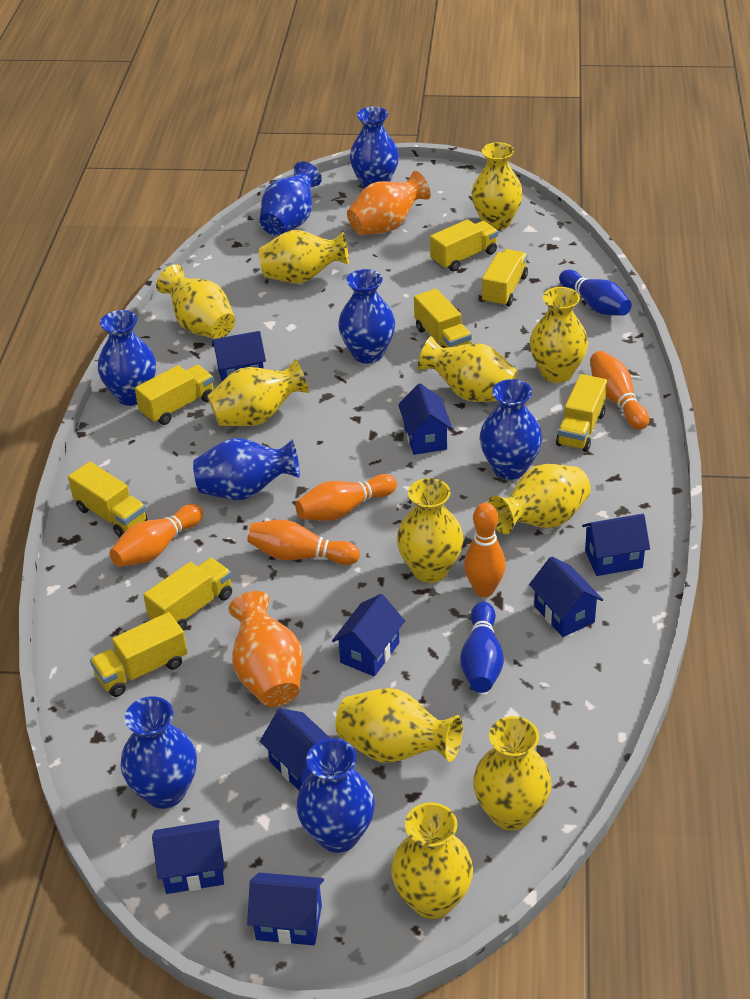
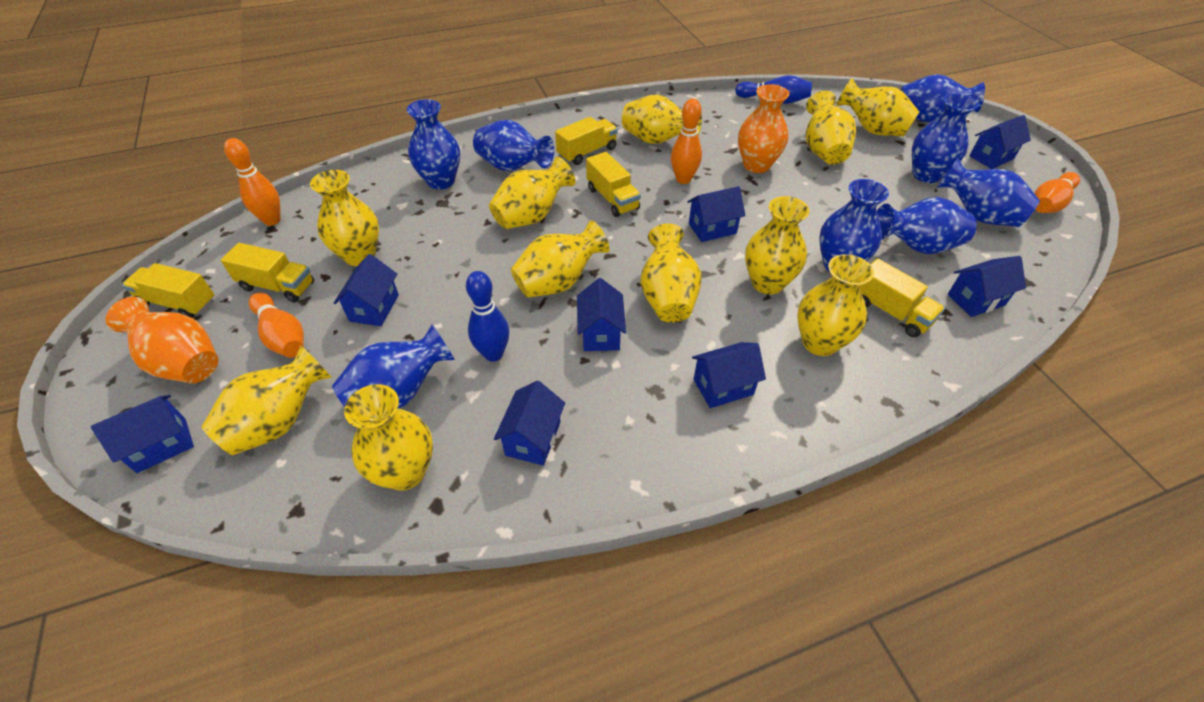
orange bowling pin: [110,504,203,567] [247,520,360,565] [295,474,397,521] [464,503,506,597] [590,351,649,430] = 5 -> [224,138,281,226] [249,293,304,358] [671,99,702,184] [1034,172,1080,213] = 4
yellow truck: [68,462,148,537] [90,612,187,697] [135,365,214,425] [143,558,232,630] [414,289,472,348] [430,219,498,272] [482,249,528,307] [556,374,607,452] = 8 -> [122,263,214,318] [221,243,314,302] [555,117,618,165] [586,152,641,217] [860,258,945,337] = 5

